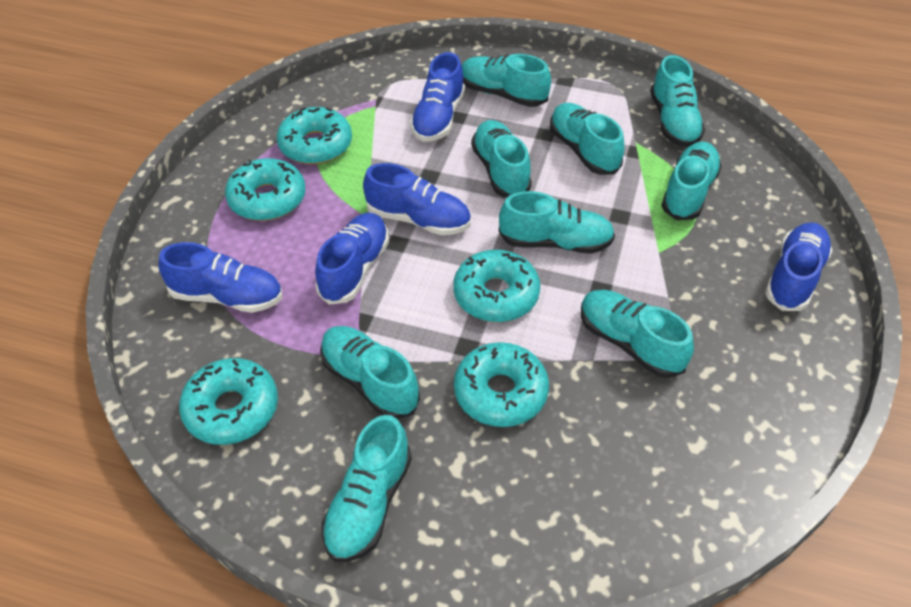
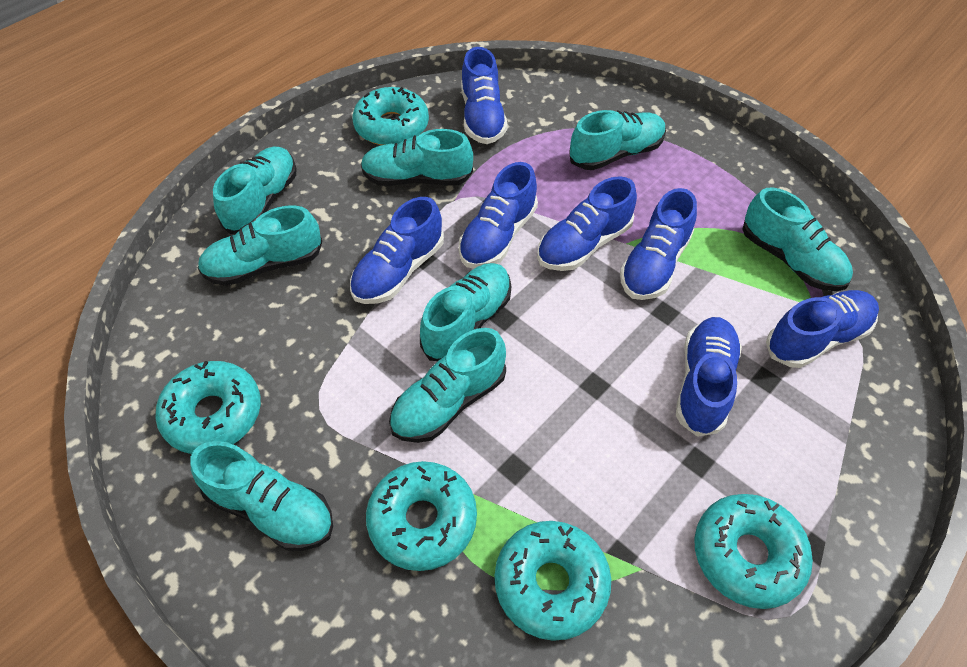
blue shoe: [158,242,282,313] [315,213,389,305] [363,163,471,235] [410,52,465,142] [765,222,833,311] = 5 -> [350,197,444,304] [458,162,538,269] [461,47,507,144] [537,176,637,271] [620,188,697,300] [676,317,742,437] [766,290,879,368] = 7
turquoise shoe: [320,326,420,419] [321,415,412,562] [462,54,551,107] [471,120,532,198] [499,191,615,254] [550,103,624,175] [581,290,694,378] [650,55,705,147] [661,141,722,220] = 9 -> [190,441,333,551] [198,205,322,286] [213,147,296,234] [361,129,473,186] [389,328,506,443] [420,263,511,361] [569,110,666,170] [742,187,853,291] = 8

